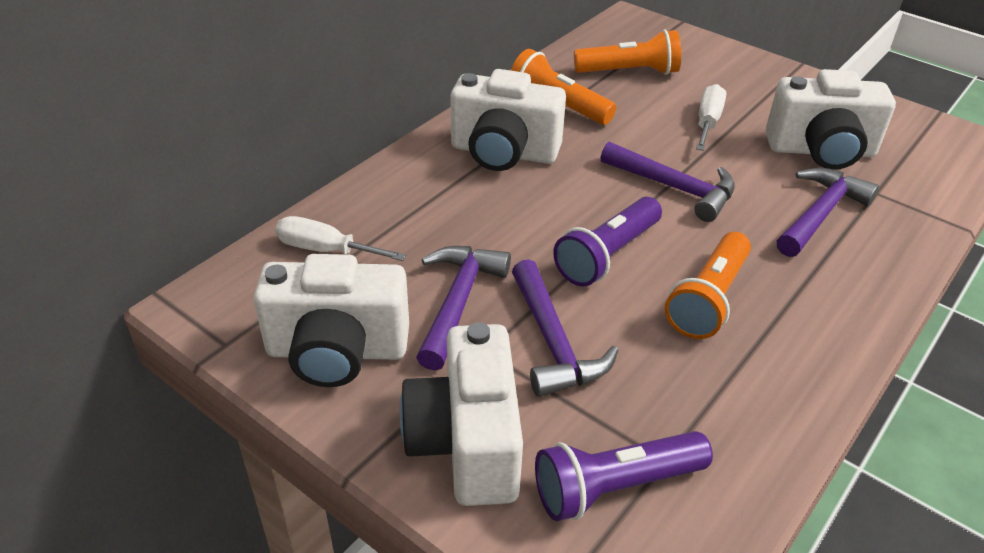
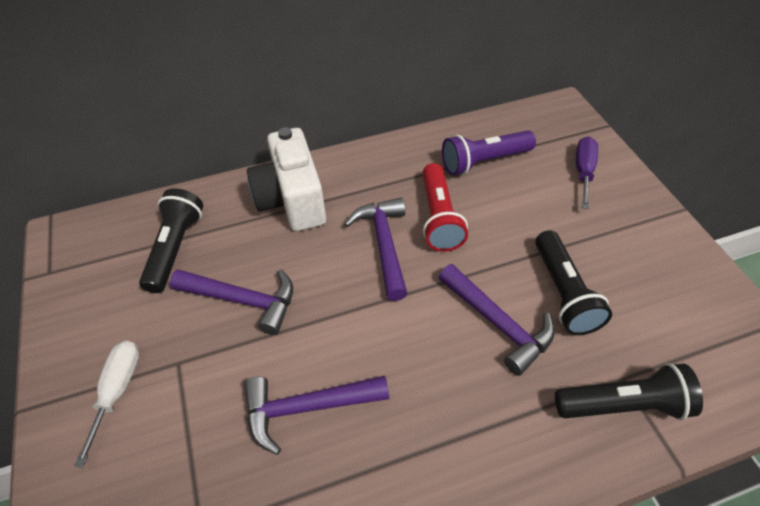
black flashlight: none = 0 -> [139,188,203,293] [535,230,612,335] [555,363,703,420] = 3
orange flashlight: [511,49,616,125] [574,29,681,75] [665,232,751,339] = 3 -> none = 0
purple flashlight: [535,431,713,521] [553,197,662,286] = 2 -> [442,130,536,175] = 1
purple screwdriver: none = 0 -> [576,136,598,209] = 1
red flashlight: none = 0 -> [422,163,468,252] = 1
white camera: [254,254,409,387] [399,322,523,506] [451,69,566,171] [766,69,896,170] = 4 -> [247,127,326,231] = 1
white screwdriver: [275,216,406,261] [696,84,726,151] = 2 -> [74,341,139,468] = 1

